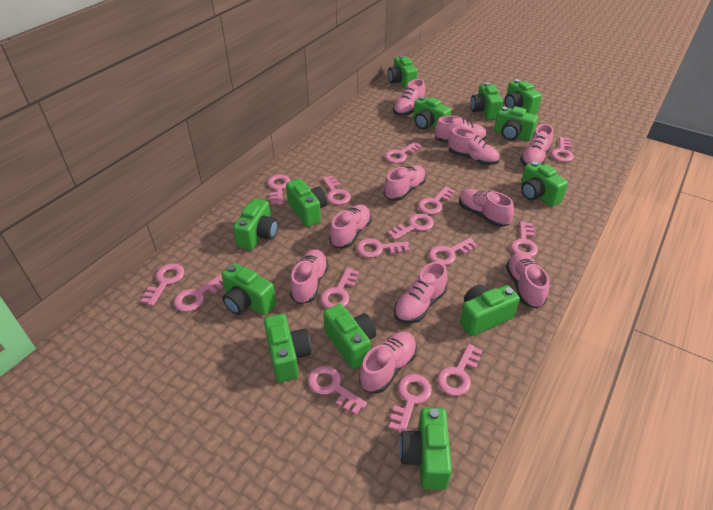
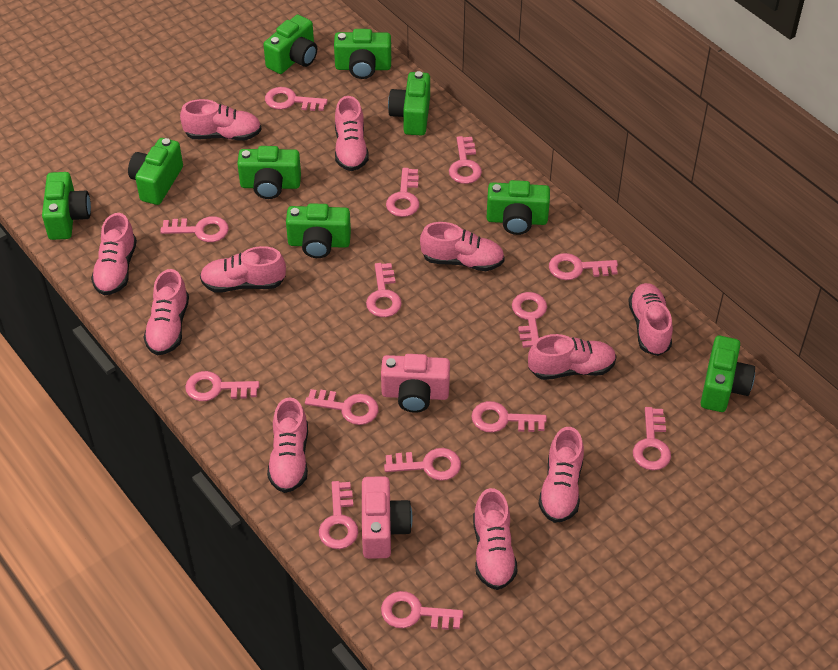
green camera: [222,263,276,315] [233,198,278,250] [264,314,311,382] [286,179,327,227] [323,304,376,369] [388,55,418,89] [399,408,452,490] [413,96,452,130] [460,284,520,336] [470,82,503,120] [494,106,538,141] [505,79,542,114] [520,161,568,207] = 13 -> [42,172,91,240] [128,138,183,205] [237,146,301,199] [263,15,317,74] [286,203,351,258] [334,29,391,79] [388,71,430,135] [486,180,550,235] [701,336,755,412] = 9
pink camera: none = 0 -> [362,476,412,559] [381,354,450,413] = 2
pink key: [141,263,185,306] [174,274,224,312] [267,175,291,205] [308,365,367,415] [320,268,359,308] [322,175,351,205] [356,238,409,258] [385,142,422,163] [388,213,434,240] [389,374,432,434] [418,186,455,214] [429,238,478,265] [437,344,482,396] [511,221,538,257] [551,137,574,162] = 15 -> [160,216,229,242] [185,371,260,401] [265,87,328,111] [305,389,379,425] [319,481,358,549] [366,263,402,317] [381,591,463,630] [384,448,461,481] [386,168,419,217] [449,136,482,184] [471,401,547,432] [512,292,547,348] [549,253,618,280] [633,407,671,470] = 14

